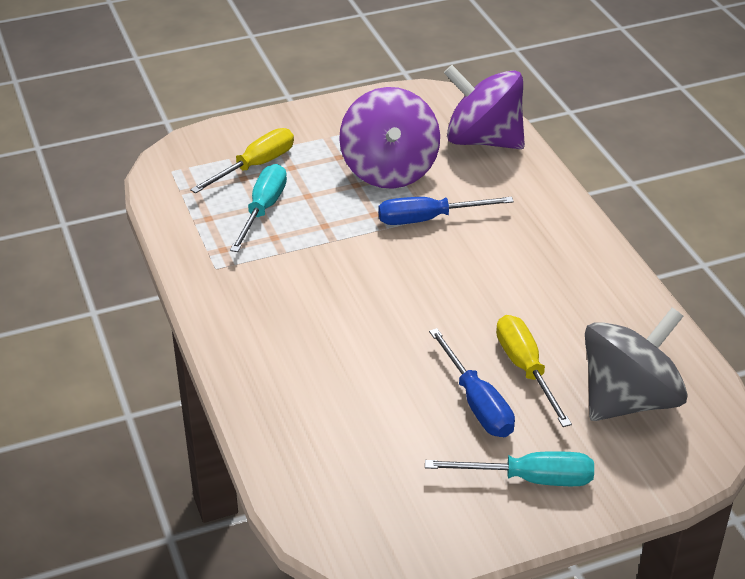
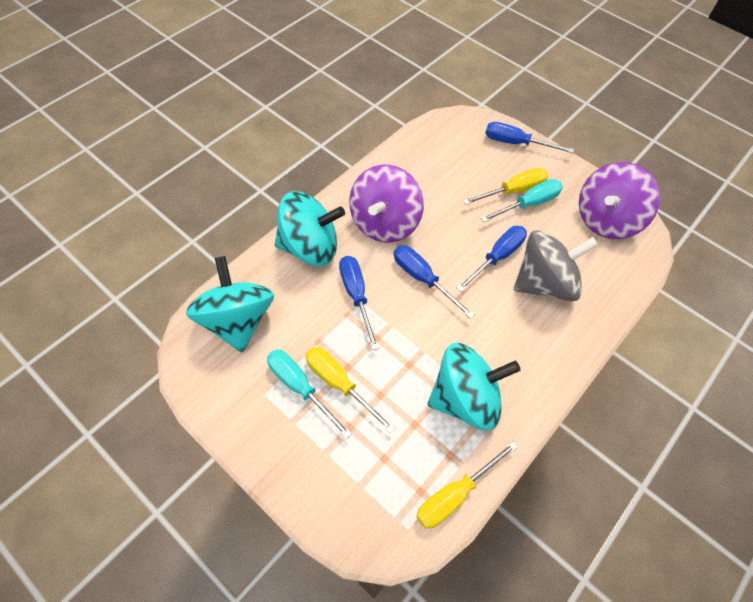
blue screwdriver: [378,197,514,225] [429,328,515,437] = 2 -> [339,256,379,350] [394,245,475,319] [457,226,527,292] [485,122,574,153] = 4
turquoise spinning top: none = 0 -> [186,256,274,352] [275,191,345,266] [428,343,521,430] = 3
yellow screwdriver: [190,128,294,193] [496,315,572,427] = 2 -> [305,347,395,433] [416,441,518,528] [463,168,548,205] = 3

